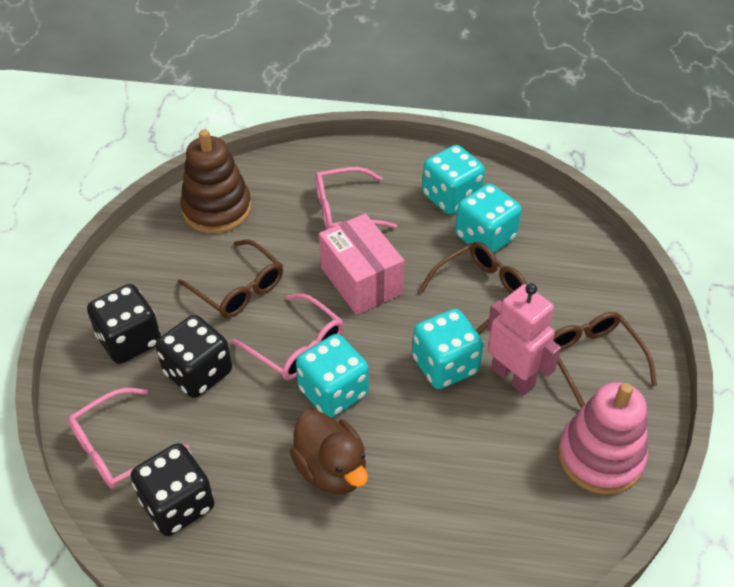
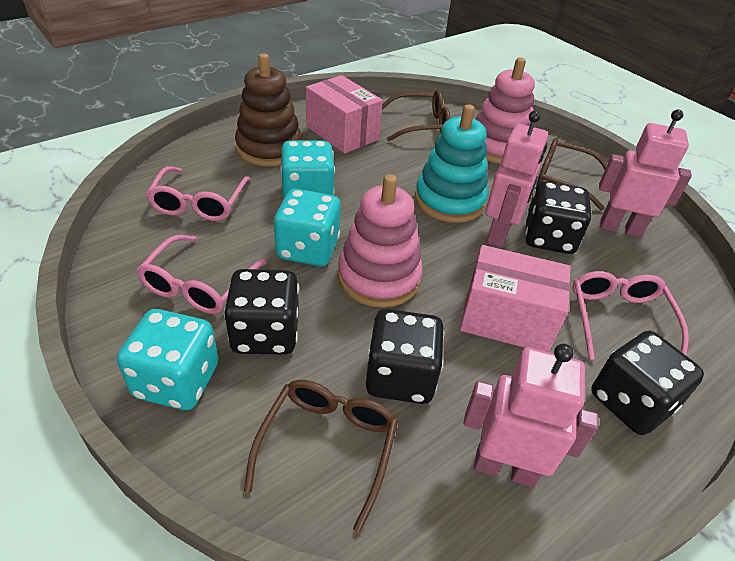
black dice: [87,284,161,364] [131,443,215,536] [156,315,232,398] = 3 -> [224,269,299,355] [366,309,444,404] [525,181,591,254] [591,331,704,435] = 4
brown duck: [290,410,368,494] = 1 -> none = 0
pink box: [319,213,404,315] = 1 -> [306,75,383,154] [460,245,570,352] = 2
pink robot: [487,283,561,395] = 1 -> [464,344,598,487] [485,111,548,248] [599,109,692,237] = 3
pink stacking toy: [558,382,648,494] = 1 -> [338,174,423,308] [476,57,535,164] = 2
turquoise dice: [296,334,369,418] [412,309,483,389] [422,145,485,215] [455,184,522,253] = 4 -> [117,309,219,410] [274,189,341,266] [280,140,335,199] = 3
turquoise stacking toy: none = 0 -> [415,104,488,223] = 1

